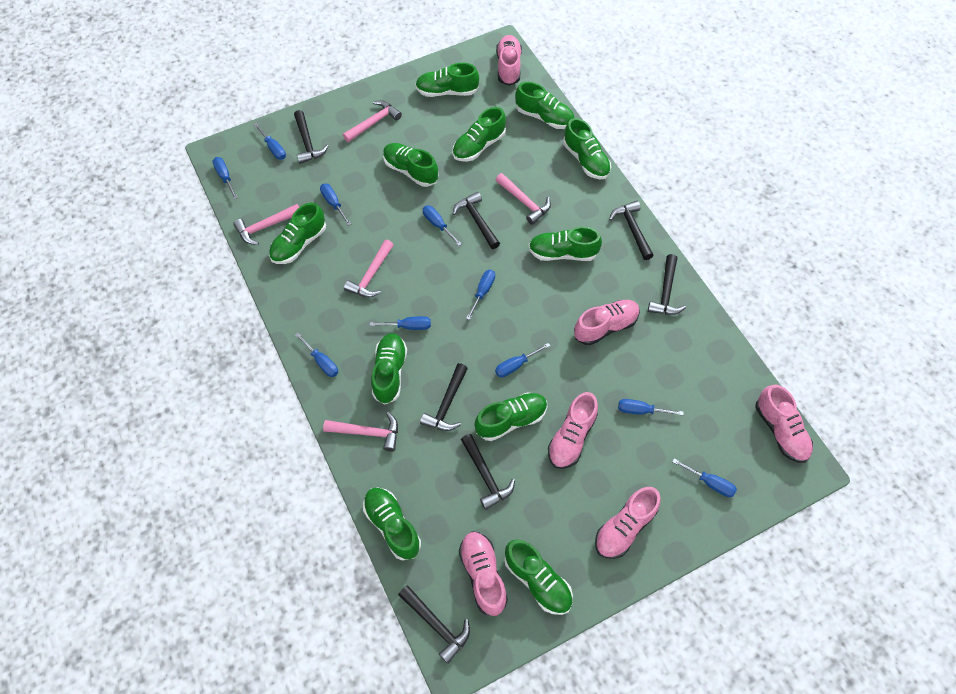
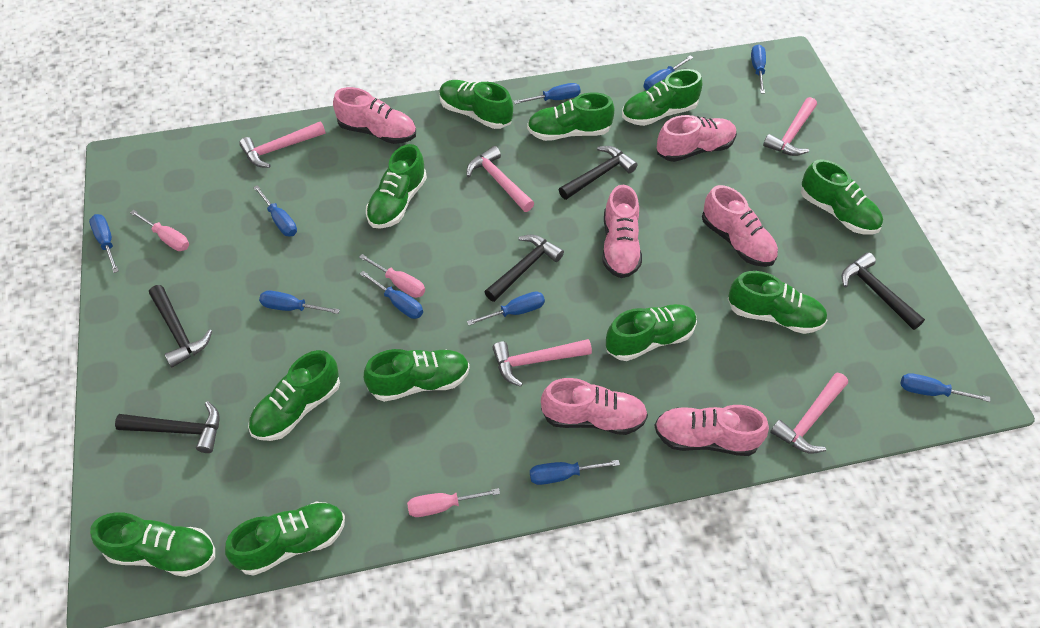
black hammer: [294,110,329,164] [398,585,470,664] [420,363,468,431] [453,192,500,249] [461,434,515,510] [609,201,654,260] [648,254,686,315] = 7 -> [115,401,220,453] [149,285,212,368] [485,235,564,302] [559,146,638,200] [842,252,925,330] = 5
pink screwdriver: none = 0 -> [130,210,189,251] [359,254,425,298] [407,488,500,517] = 3

